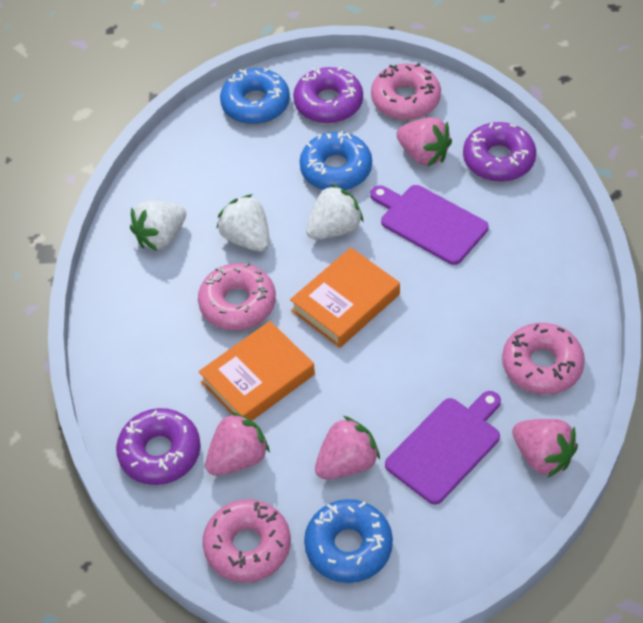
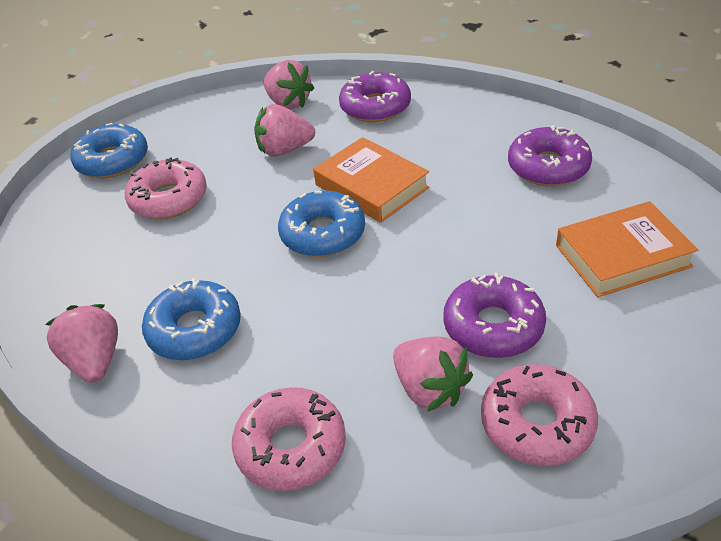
pink donut: [198,263,276,330] [203,499,291,583] [371,63,441,120] [502,323,585,395] = 4 -> [125,157,207,219] [232,387,346,491] [481,364,598,466] = 3
purple cutting board: [370,185,489,265] [385,391,501,505] = 2 -> none = 0
white strawberry: [130,200,186,251] [216,194,270,252] [306,184,363,240] = 3 -> none = 0

